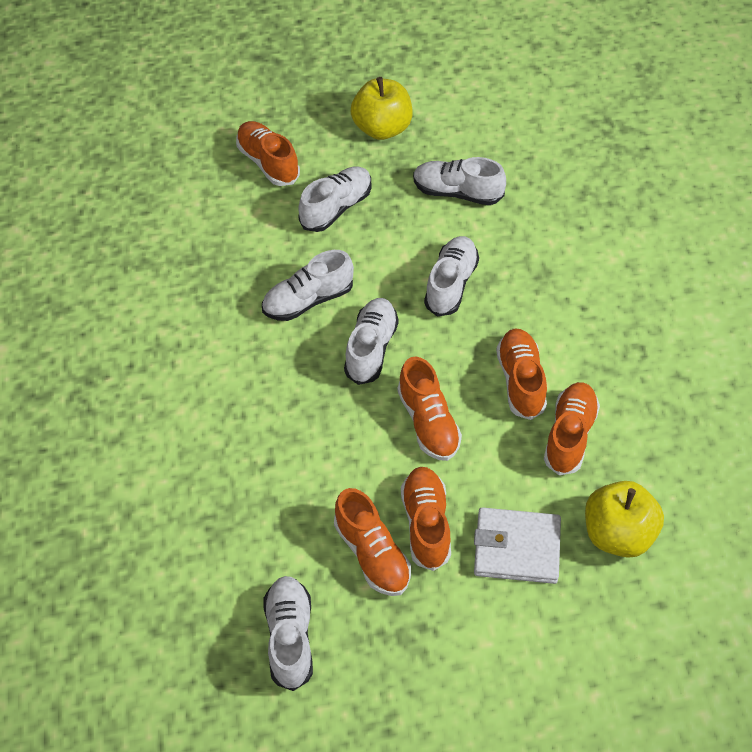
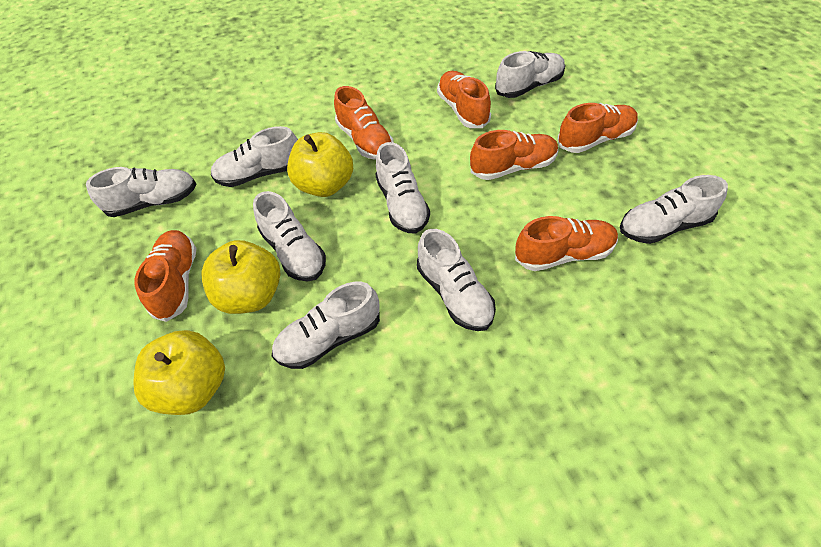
white shoe: [262,250,354,321] [264,576,313,691] [298,167,371,232] [344,298,399,385] [413,157,506,205] [424,236,479,316] = 6 -> [86,167,196,217] [211,126,298,187] [253,191,326,281] [272,282,380,369] [375,142,430,234] [417,229,496,331] [495,51,565,98] [620,175,728,244] = 8
white wallet: [474,507,561,584] = 1 -> none = 0
yellow apple: [351,77,413,140] [585,481,664,558] = 2 -> [133,330,225,415] [202,240,280,314] [287,132,353,197] = 3

